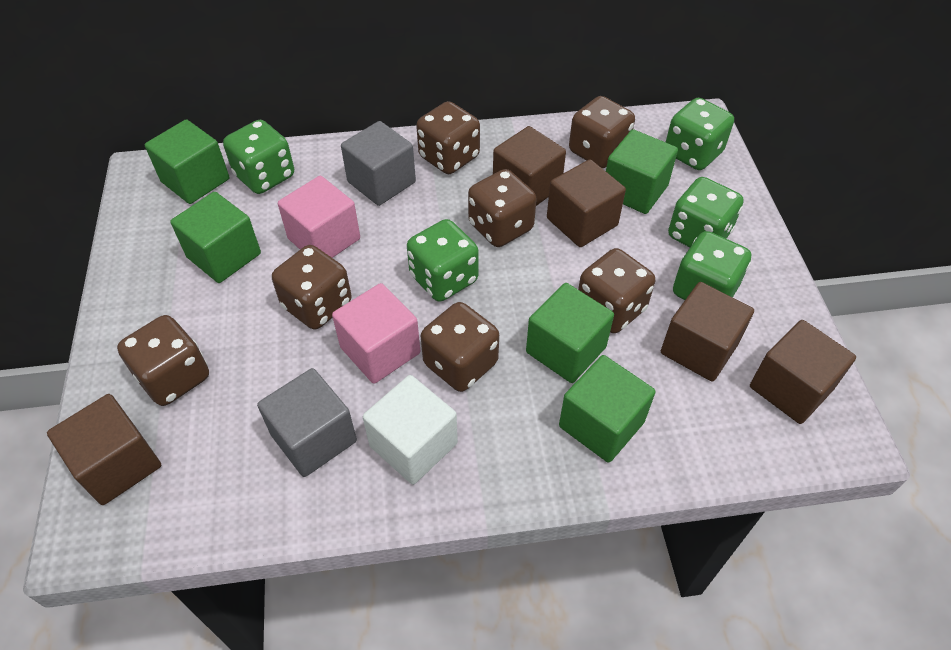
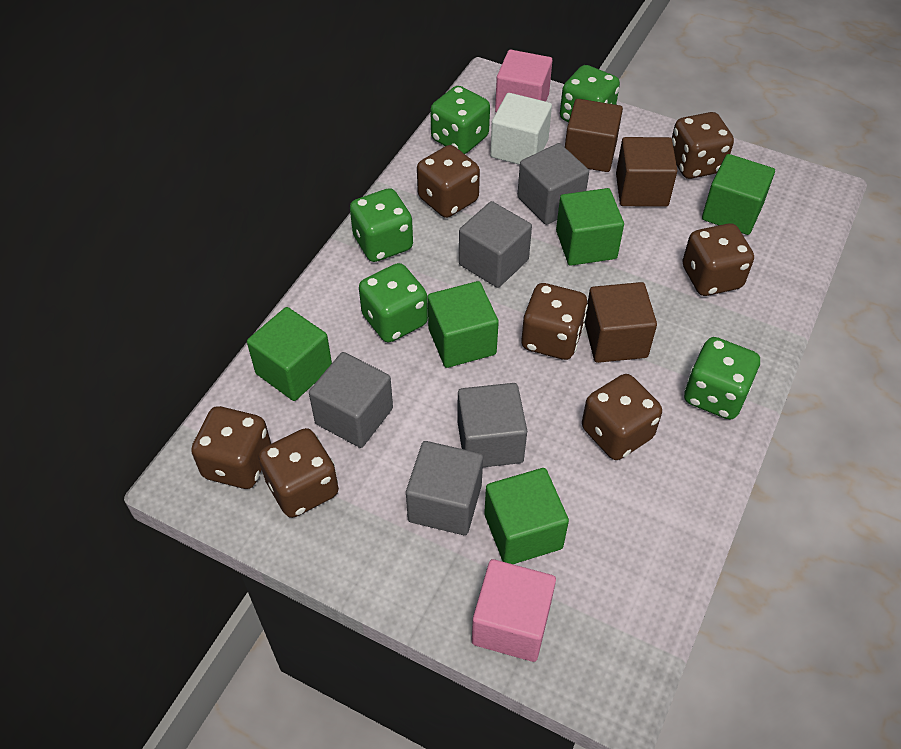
brown cube: [47,394,161,505] [493,126,566,206] [547,159,626,247] [661,282,754,381] [750,320,856,424] = 5 -> [565,99,623,172] [584,282,657,363] [616,137,677,207] = 3
grey cube: [257,368,357,477] [341,121,416,206] = 2 -> [309,352,393,448] [406,441,483,535] [457,383,527,467] [459,201,532,288] [517,143,589,225] = 5

